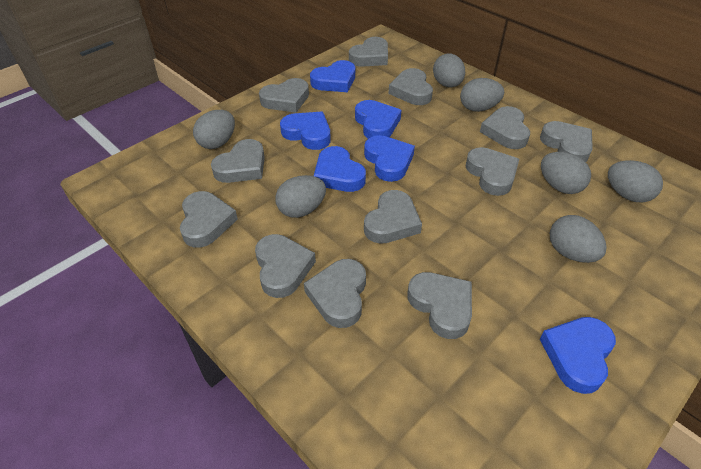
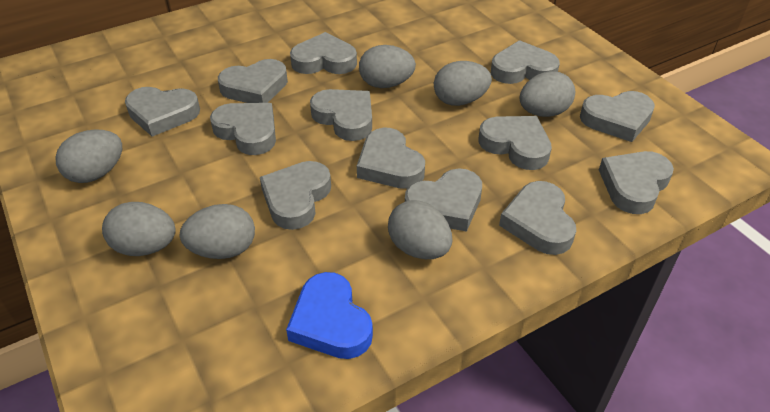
blue heart: [280,111,331,150] [310,60,355,92] [314,146,366,192] [355,100,401,139] [364,135,415,182] [540,317,616,394] = 6 -> [286,272,373,359] = 1
grey heart: [180,191,238,248] [211,139,265,183] [255,234,316,298] [259,78,309,112] [304,259,366,328] [349,37,388,67] [364,190,422,244] [388,68,433,105] [407,272,472,339] [466,147,519,196] [480,106,530,149] [540,121,593,162] = 12 -> [125,87,200,137] [210,103,276,155] [218,59,288,103] [260,161,331,230] [290,32,357,74] [310,89,372,141] [357,128,425,189] [405,168,482,232] [478,116,552,170] [491,40,560,84] [499,181,576,255] [580,91,655,142] [599,151,674,214] = 13

